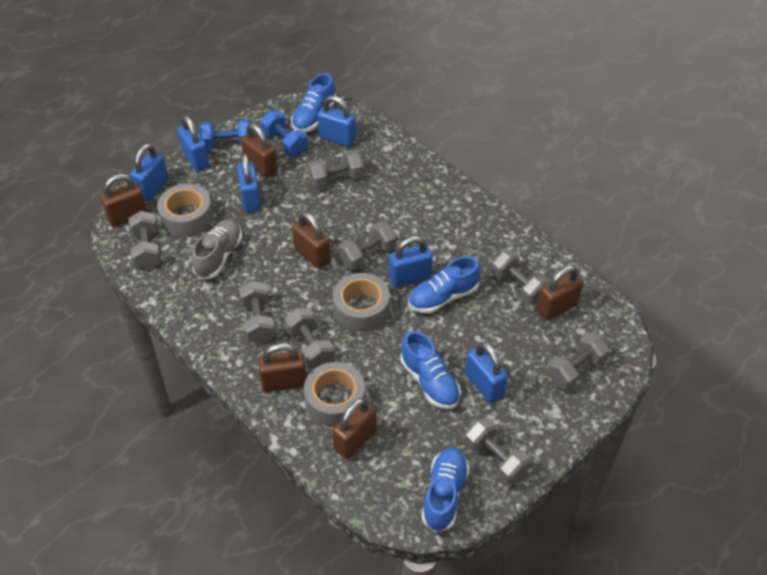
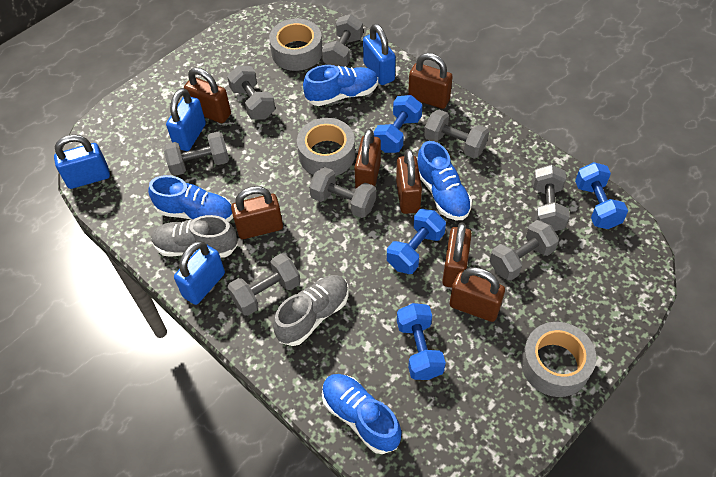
blue dumbbell: [199,119,251,149] [260,111,308,156] = 2 -> [374,95,422,153] [387,209,446,274] [397,303,446,380] [575,162,628,229] = 4
blue padlock: [130,144,169,201] [177,115,210,172] [237,154,261,212] [317,96,356,147] [389,236,433,287] [465,342,508,403] = 6 -> [54,134,110,189] [166,88,206,151] [174,241,225,305] [363,24,396,85] = 4
brown padlock: [100,174,147,227] [241,124,278,178] [258,343,306,392] [292,212,331,269] [332,398,377,459] [537,266,583,320] = 6 -> [184,67,231,123] [231,186,283,239] [354,128,381,188] [396,149,422,214] [408,53,453,109] [442,223,472,288] [450,267,505,322] = 7
grey shoe: [192,219,242,279] = 1 -> [151,215,238,258] [273,275,349,346] = 2

